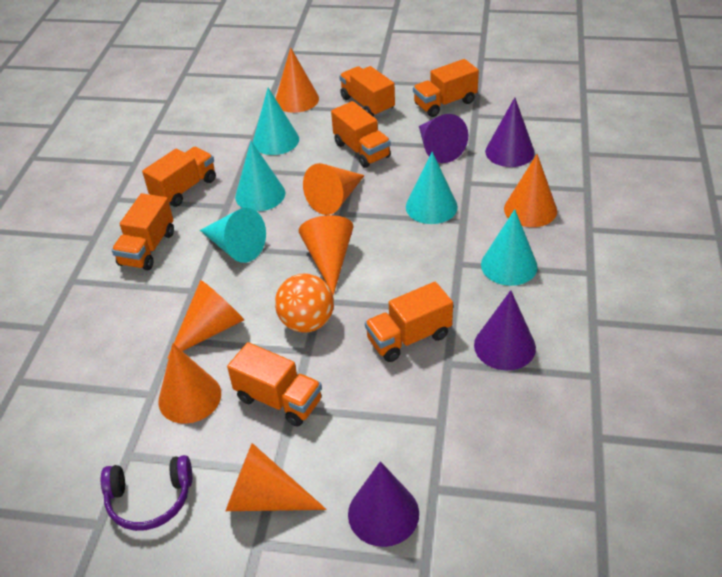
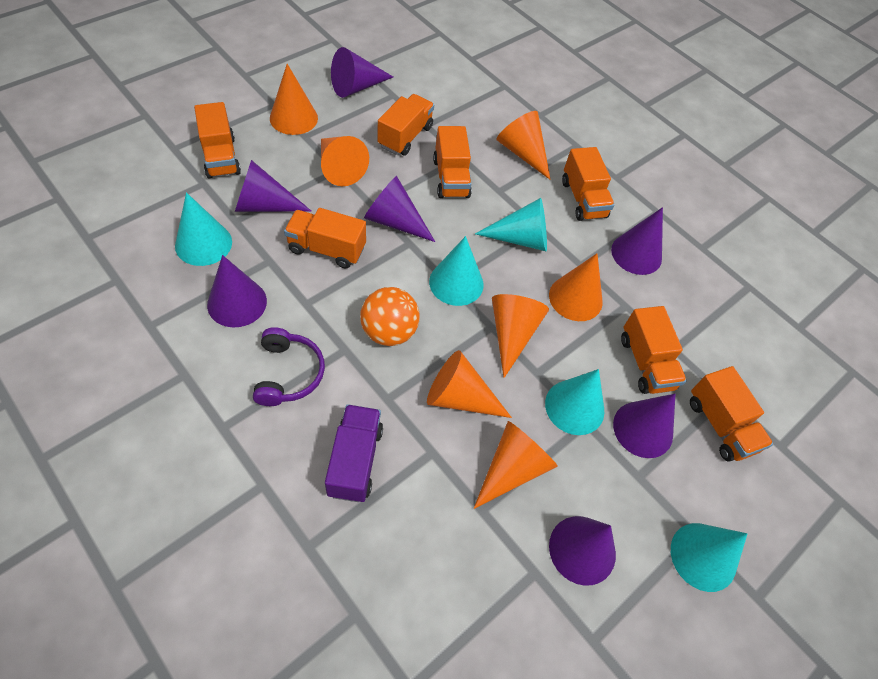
purple cone: [348,461,419,547] [419,114,468,163] [474,290,536,370] [485,97,535,167] = 4 -> [207,255,267,327] [235,160,312,212] [331,47,393,98] [364,176,435,242] [549,516,616,586] [611,207,663,275] [613,394,675,458] = 7
purple truck: none = 0 -> [325,404,383,502] = 1

